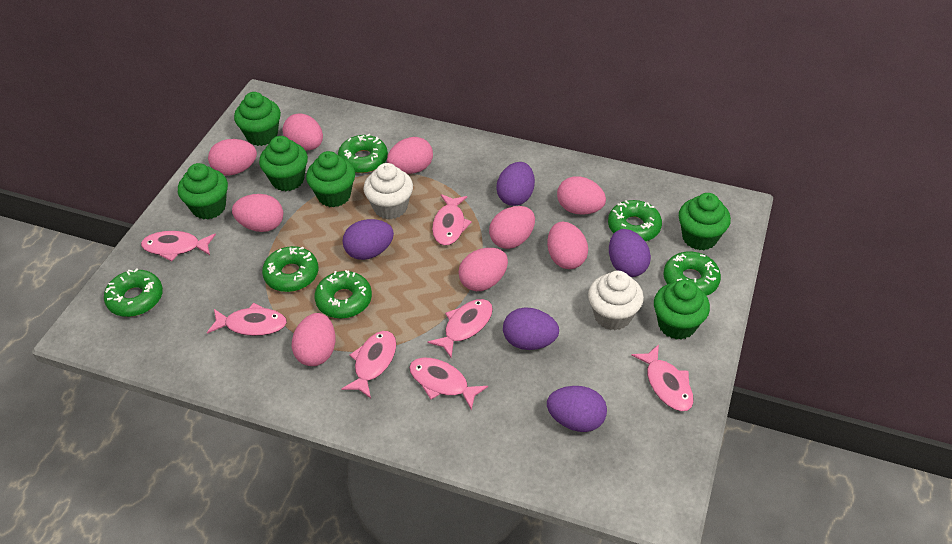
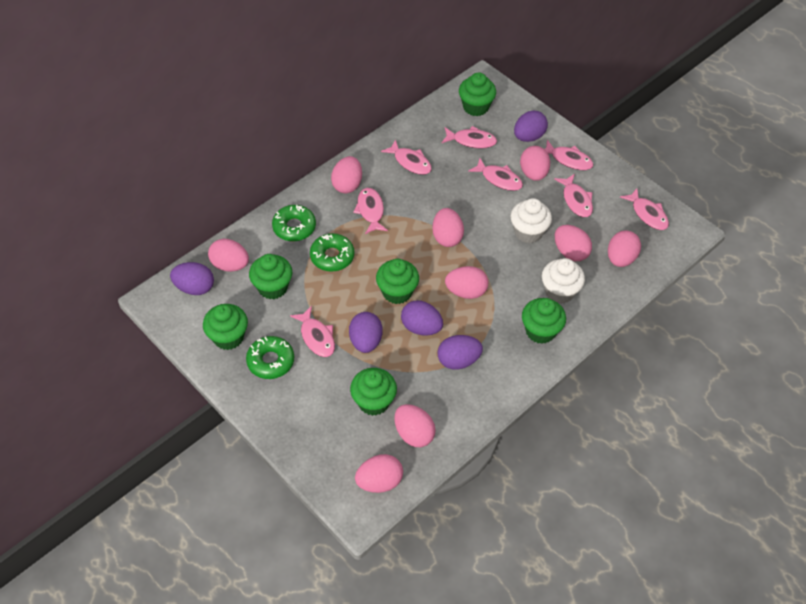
green donut: [104,268,163,317] [262,246,318,292] [315,270,372,319] [338,134,388,173] [608,200,662,241] [663,251,721,296] = 6 -> [246,336,294,379] [272,205,316,241] [310,233,354,271] = 3
pink fish: [141,231,216,261] [207,303,287,336] [341,331,396,398] [409,358,488,410] [428,299,493,358] [432,194,472,246] [631,344,694,411] = 7 -> [290,306,335,357] [353,188,388,234] [381,139,432,175] [442,126,497,149] [468,158,523,191] [545,140,593,170] [554,174,593,217] [620,188,669,230] = 8

